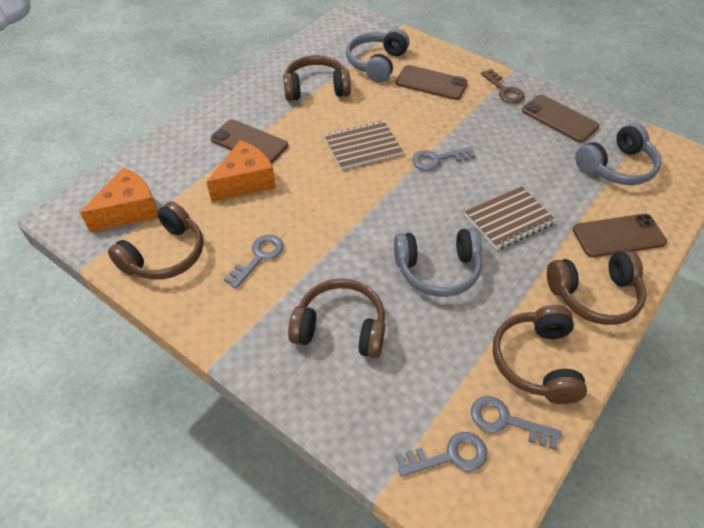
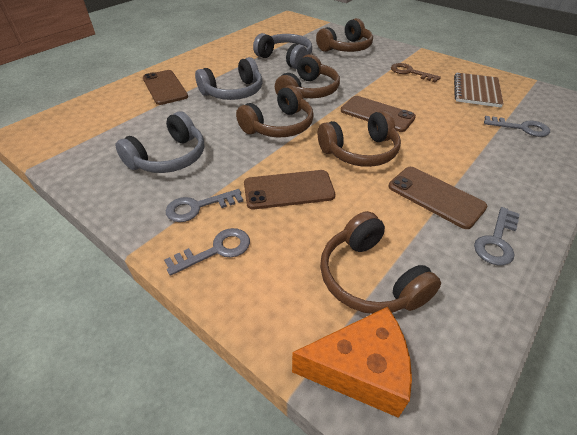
brown notebook: [325,121,403,170] [465,186,556,250] = 2 -> [454,72,504,107] = 1
orange cheese: [80,167,158,232] [206,140,276,202] = 2 -> [292,307,412,418] = 1

